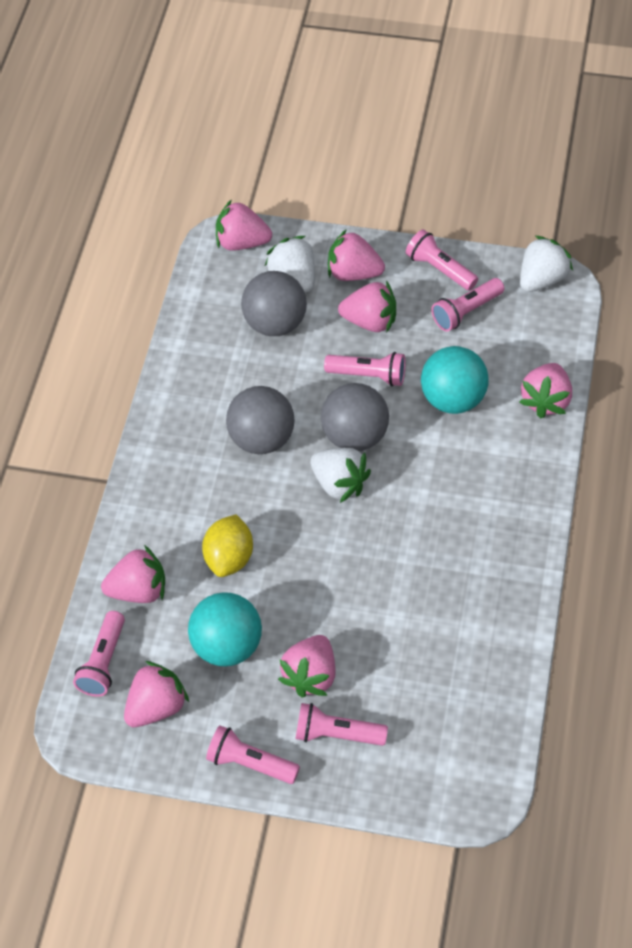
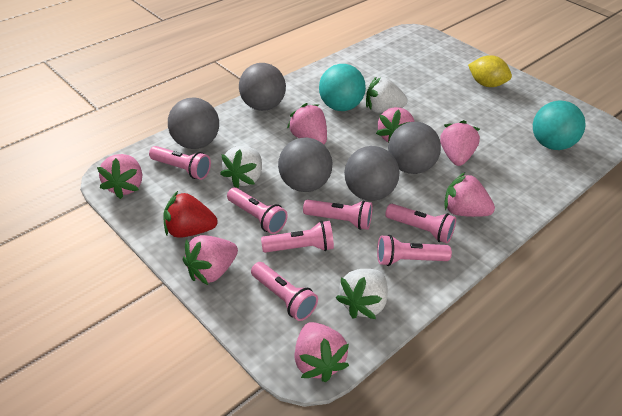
grey ball: [226,386,295,454] [241,271,307,336] [321,383,389,451] = 3 -> [168,98,219,149] [239,63,286,111] [278,137,332,192] [344,146,399,201] [388,122,441,174] = 5
pink flashlight: [73,611,125,697] [206,725,300,784] [295,703,388,746] [324,352,405,387] [406,229,478,291] [431,278,504,332] = 6 -> [149,146,211,180] [227,188,288,234] [251,262,318,321] [261,221,334,253] [303,200,373,230] [377,235,452,266] [385,204,456,243] = 7
red strawberry: none = 0 -> [163,191,218,238] = 1

